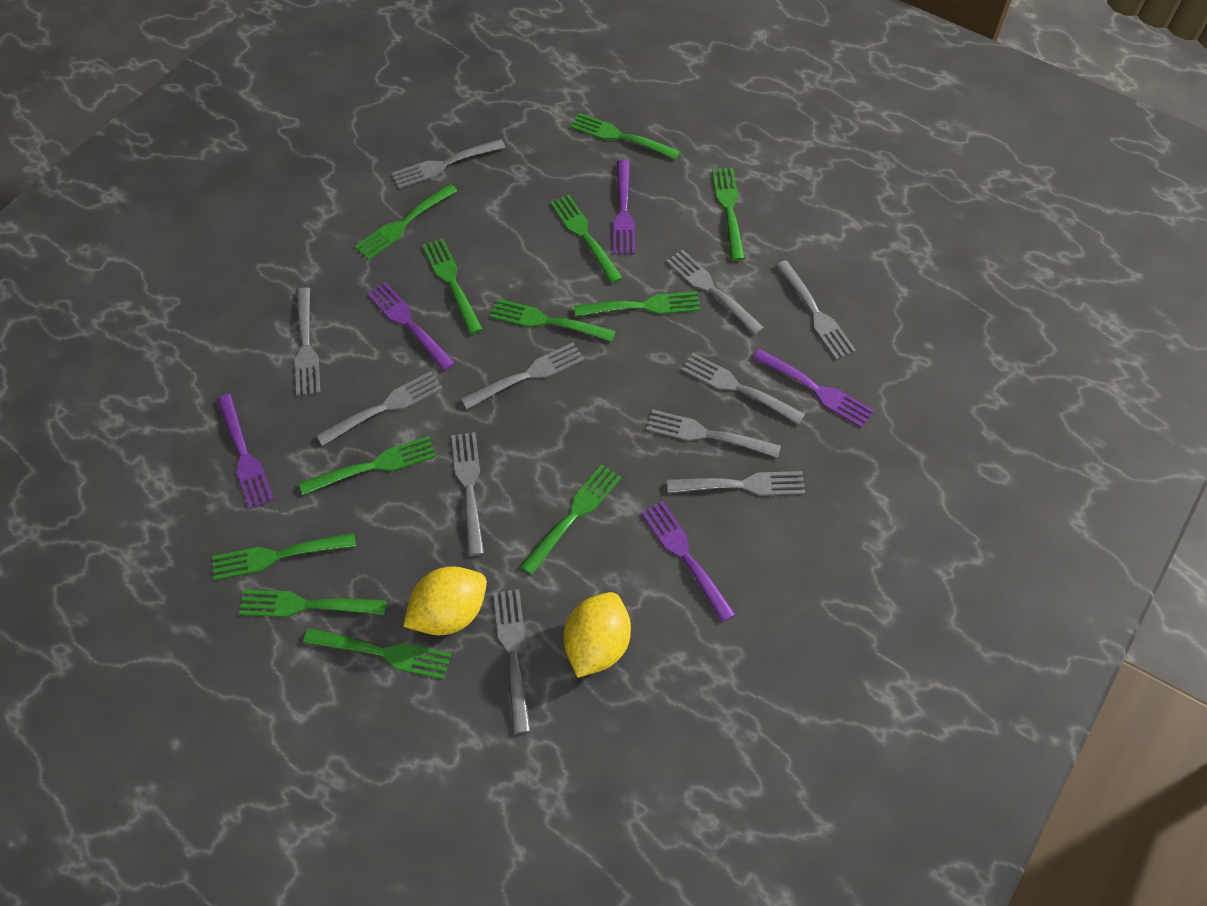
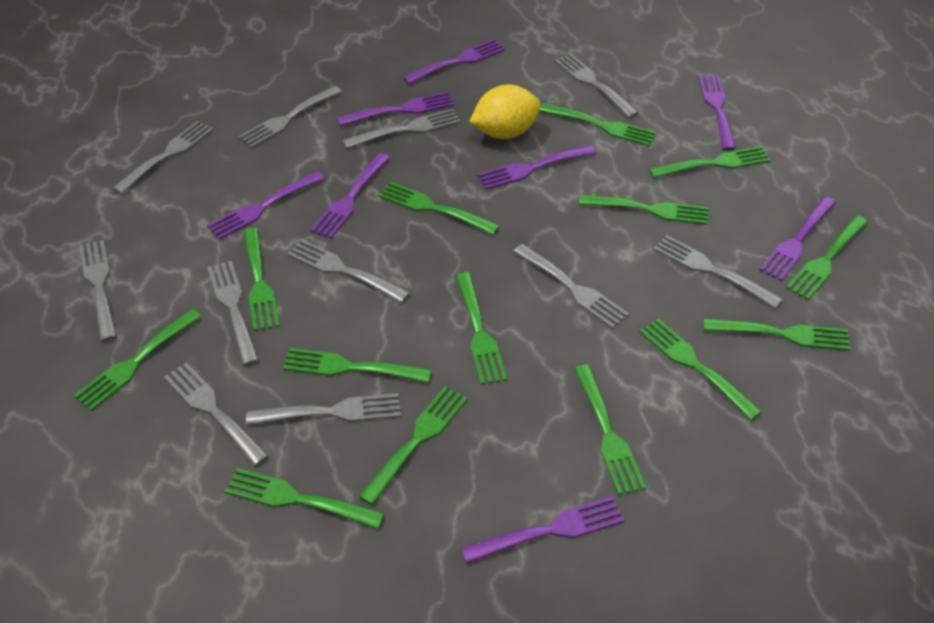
green fork: [212,533,356,580] [239,590,387,617] [299,436,436,495] [303,628,451,679] [355,184,458,260] [422,238,483,334] [490,299,616,342] [520,464,621,575] [550,195,623,283] [570,113,680,160] [574,291,701,317] [712,168,745,261] = 12 -> [74,309,202,411] [225,468,385,529] [243,227,280,331] [283,348,431,383] [359,386,468,505] [378,182,500,235] [456,272,507,385] [539,103,657,146] [574,365,646,495] [579,195,709,225] [639,319,762,420] [649,146,771,178] [704,319,850,351] [786,215,868,300] = 14
purple fork: [217,394,274,509] [367,282,455,371] [613,160,635,254] [641,501,736,622] [753,349,874,428] = 5 -> [207,171,325,239] [311,153,390,239] [337,92,454,126] [403,39,505,84] [461,496,625,564] [477,145,596,190] [698,75,736,150] [760,196,836,281] = 8
yellow lemon: [403,566,487,635] [563,592,631,678] = 2 -> [469,85,541,139] = 1

